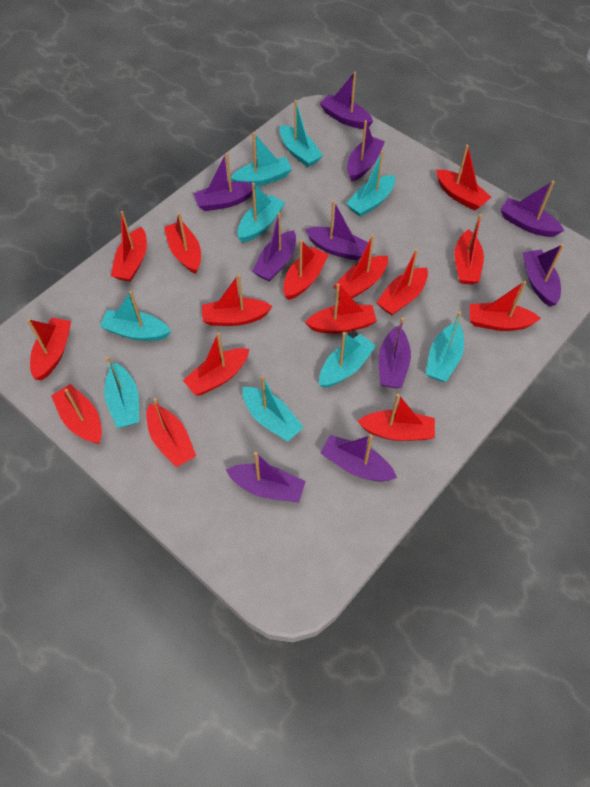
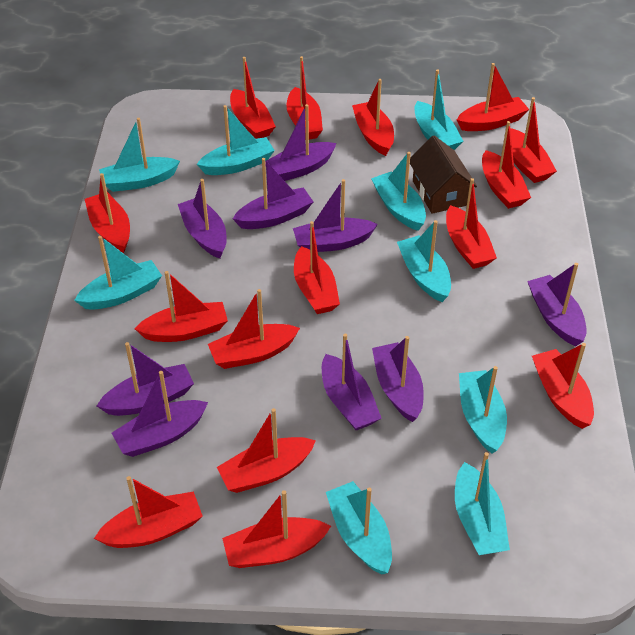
brown house: none = 0 -> [410,135,477,214] = 1
purple boat: [193,153,257,211] [226,452,306,502] [252,212,296,282] [305,201,368,261] [320,71,373,129] [320,435,397,482] [347,120,385,182] [378,317,411,388] [500,181,564,237] [523,244,564,307] = 10 -> [97,342,194,416] [112,371,208,457] [178,179,227,259] [233,158,313,229] [265,104,337,181] [293,179,378,252] [322,333,382,430] [372,336,424,422] [527,263,587,346] = 9

